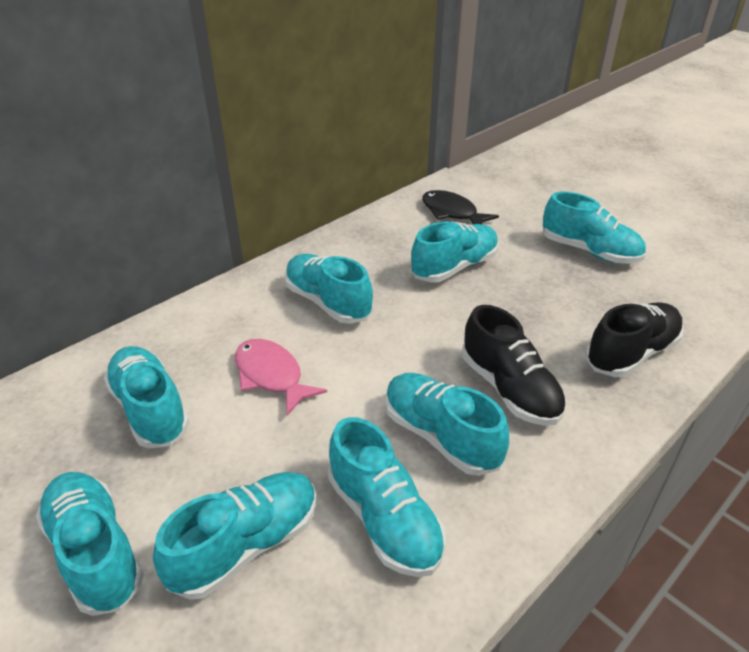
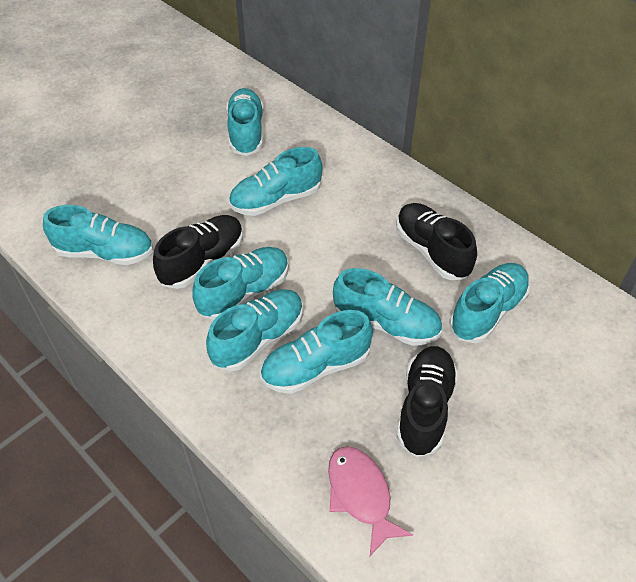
black fish: [422,190,499,224] = 1 -> none = 0
black shoe: [462,305,566,426] [585,302,684,377] = 2 -> [153,215,243,289] [396,203,477,280] [396,346,458,457] = 3

